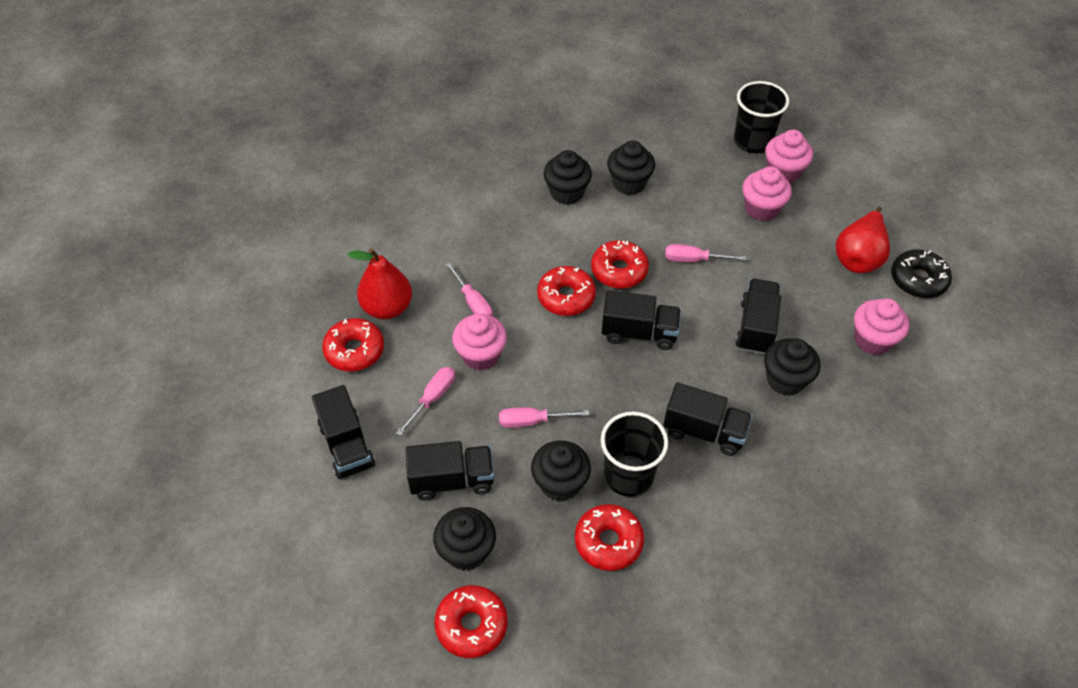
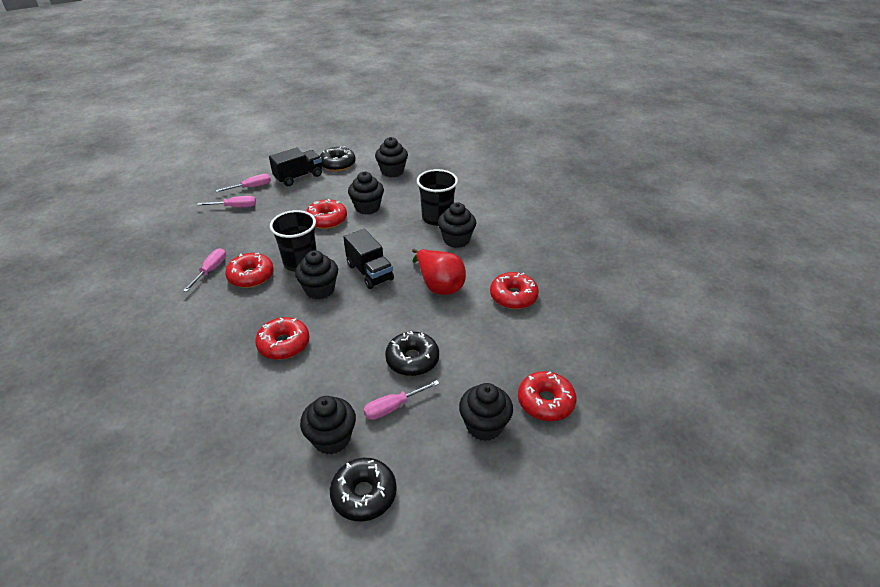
black cupcake: [433,507,496,571] [531,440,591,502] [544,150,592,205] [607,141,655,195] [764,339,821,396] = 5 -> [295,250,338,299] [300,396,356,454] [348,172,384,215] [375,137,408,177] [438,202,476,248] [459,383,513,441] = 6
black donut: [891,249,952,298] = 1 -> [320,146,356,171] [330,458,397,522] [385,331,439,376] = 3
black truck: [312,385,375,479] [406,441,494,500] [601,291,681,350] [663,383,753,456] [735,279,781,355] = 5 -> [269,148,322,186] [343,229,394,289] = 2
pink cupcake: [452,313,507,370] [742,166,792,221] [765,130,813,183] [854,298,909,355] = 4 -> none = 0
red pear: [348,248,412,319] [835,207,890,273] = 2 -> [412,249,466,295] = 1

